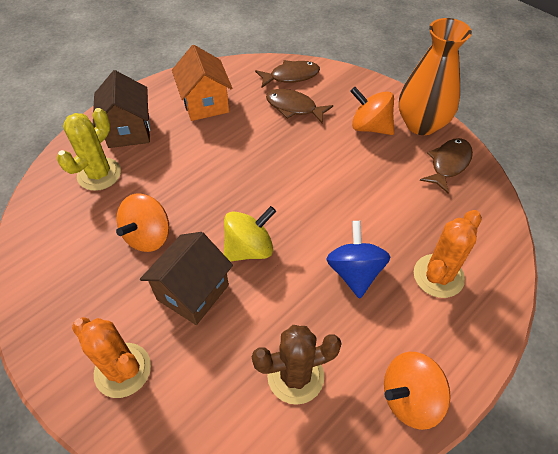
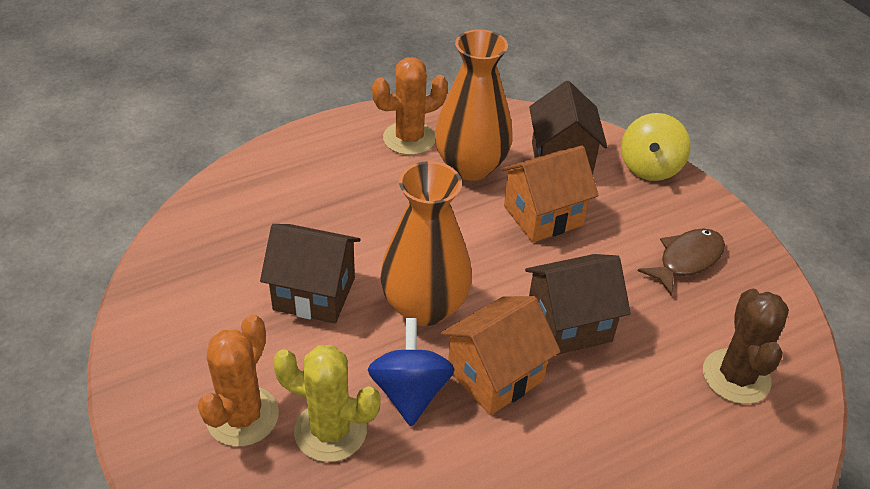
brown fish: [255,60,320,88] [266,89,333,123] [420,138,473,194] = 3 -> [638,229,725,295] = 1
brown house: [93,70,150,148] [140,232,233,325] = 2 -> [260,224,360,324] [525,254,631,355] [529,81,607,174] = 3
orange house: [172,45,233,121] = 1 -> [441,296,561,415] [501,146,599,242] = 2
orange spinning top: [116,194,169,252] [350,87,394,135] [384,352,451,430] = 3 -> none = 0
orange vase: [399,18,472,135] = 1 -> [380,161,472,326] [435,29,513,181] = 2

